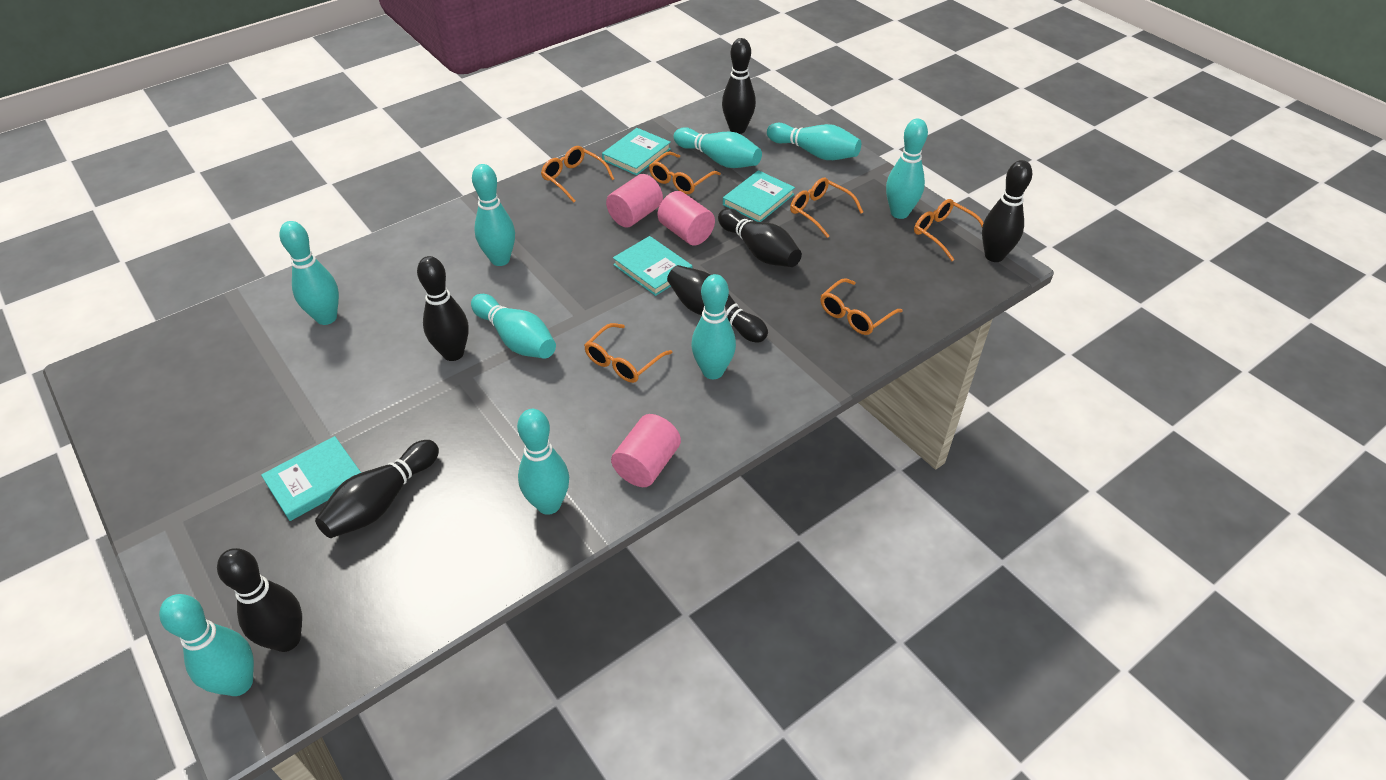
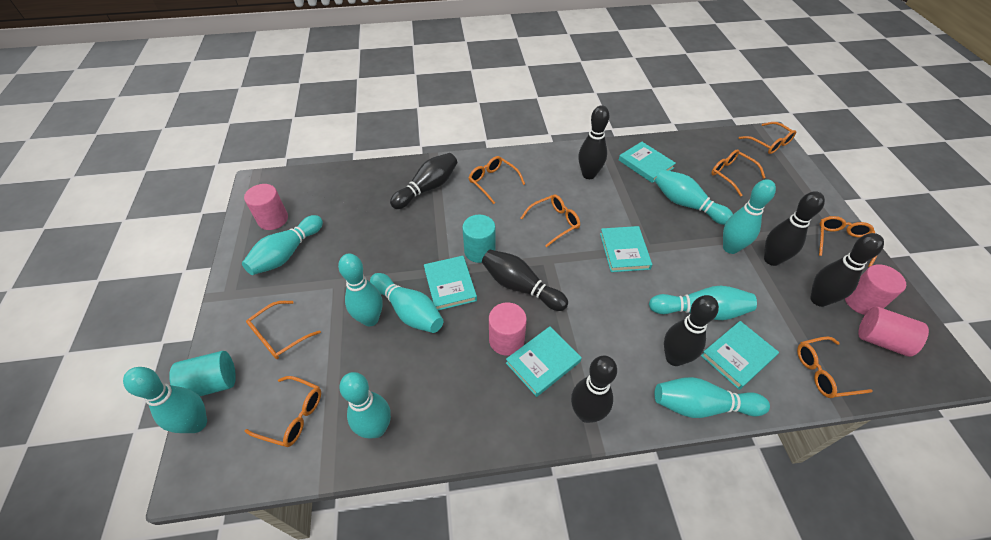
orange glasses: [541,146,614,203] [584,323,672,383] [649,152,721,194] [790,178,863,238] [820,278,903,335] [914,199,983,261] = 6 -> [244,376,321,447] [246,301,321,359] [469,156,525,204] [521,194,580,247] [711,149,766,197] [739,122,796,154] [797,337,873,398] [819,216,877,267] = 8
pink cylinder: [606,174,663,227] [611,414,681,487] [658,191,715,246] = 3 -> [244,184,288,230] [489,303,527,356] [845,264,906,315] [858,307,929,357] = 4
turquoise book: [261,436,361,521] [602,128,671,176] [613,236,692,296] [723,170,795,222] = 4 -> [424,256,477,311] [506,326,582,397] [600,226,652,272] [619,142,676,183] [701,321,779,390] = 5
turquoise cylinder: none = 0 -> [169,351,236,396] [462,215,495,263] = 2

